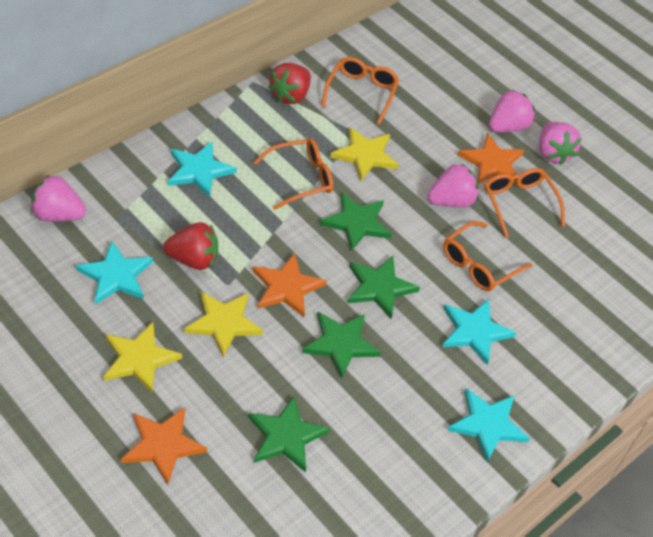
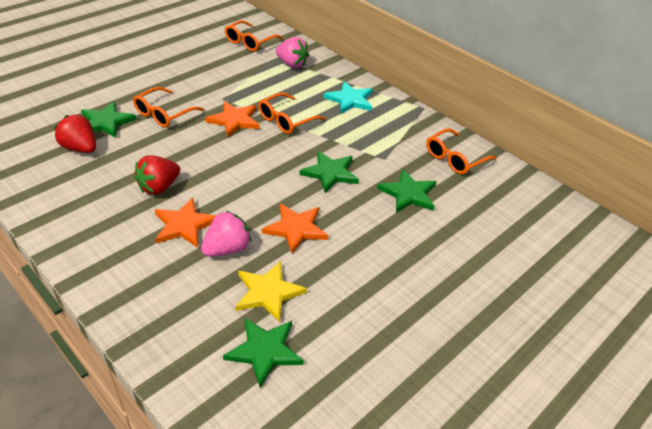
pink strawberry: [31,175,86,221] [428,163,479,207] [489,90,535,132] [539,122,581,165] = 4 -> [201,211,251,256] [276,37,309,68] = 2
turquoise star: [76,241,153,304] [168,142,237,198] [442,299,516,365] [447,388,530,462] = 4 -> [324,81,373,114] = 1
yellow star: [103,322,182,393] [184,292,263,357] [330,127,399,181] = 3 -> [235,261,307,323] = 1

